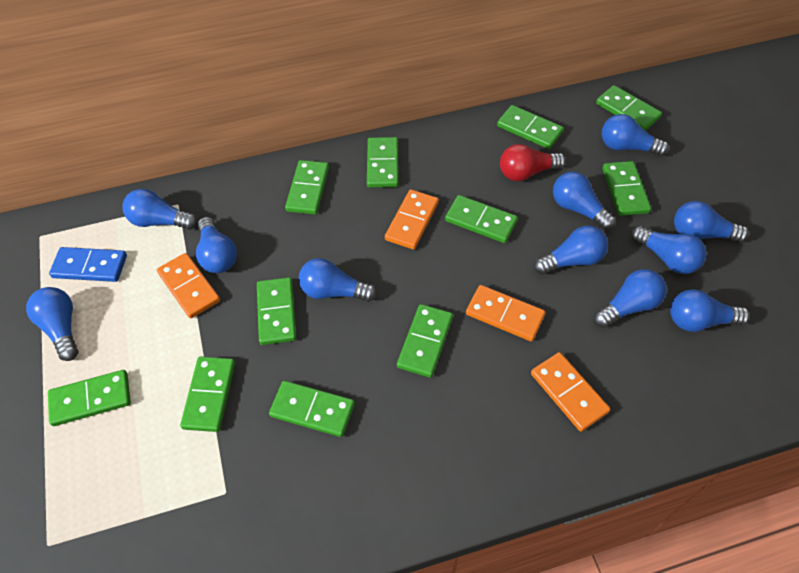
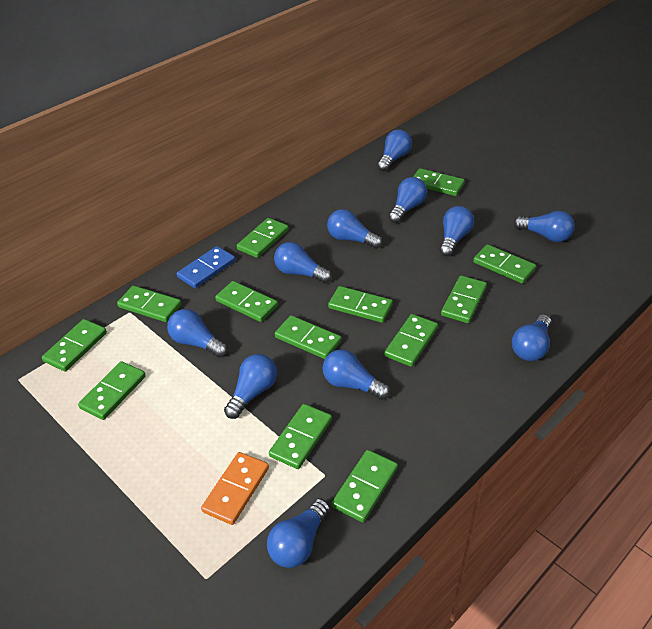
green domino: [48,370,131,426] [180,357,235,432] [257,277,296,345] [269,381,355,437] [285,160,329,214] [367,137,399,188] [397,304,453,378] [445,195,518,243] [497,105,564,149] [596,85,662,131] [603,161,651,216] = 11 -> [42,319,107,372] [78,361,146,420] [117,286,182,322] [215,281,278,322] [237,218,289,258] [269,404,332,469] [275,315,342,359] [328,286,393,323] [332,450,398,522] [384,314,438,367] [413,168,465,196] [441,276,487,323] [473,244,536,284] = 13
orange domino: [157,253,220,318] [385,189,439,250] [466,285,545,341] [531,352,610,432] = 4 -> [201,452,269,525] = 1
red light bulb: [500,144,566,181] = 1 -> none = 0

